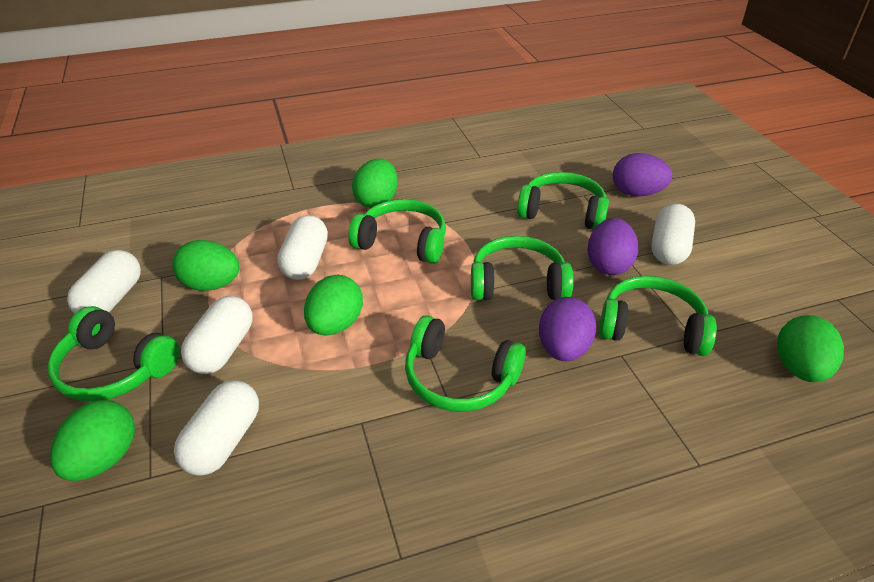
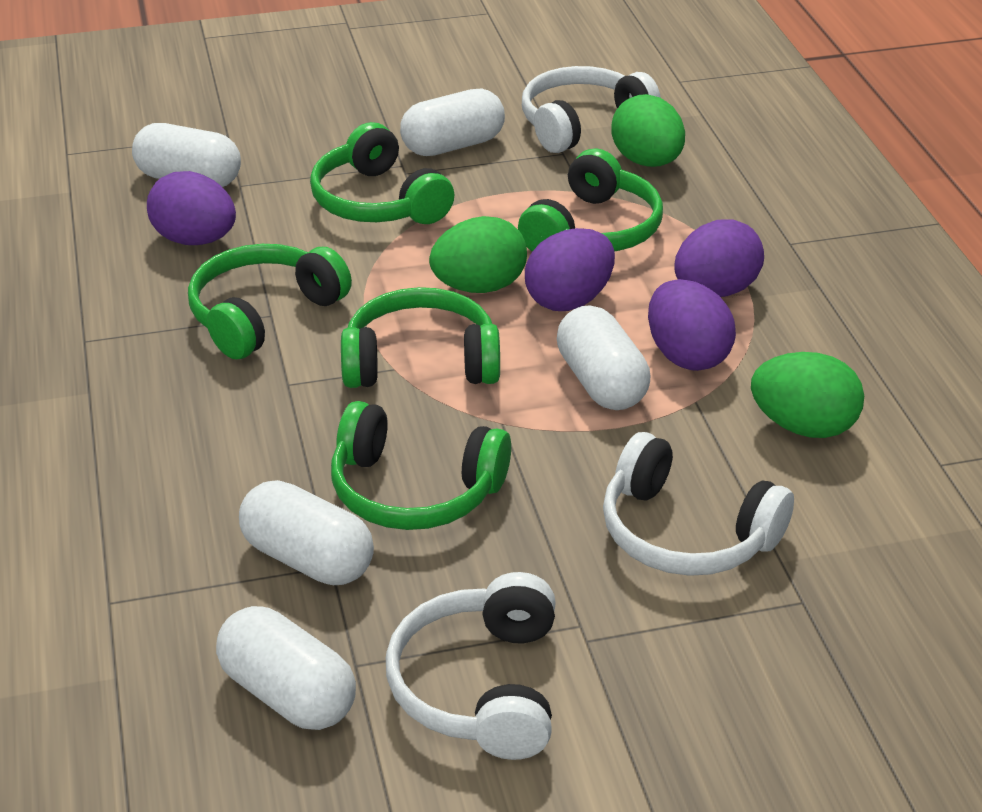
green egg: [50,400,135,481] [172,240,240,291] [304,275,363,336] [352,159,398,208] [777,315,844,382] = 5 -> [429,216,527,293] [612,94,685,167] [751,352,864,438] = 3
green headphones: [47,306,180,401] [348,199,446,264] [405,315,526,412] [471,236,574,300] [517,172,609,229] [599,276,717,356] = 6 -> [188,244,352,359] [310,122,454,224] [331,401,511,530] [341,287,500,388] [518,148,663,252] = 5
purple egg: [539,297,596,361] [587,218,638,275] [613,153,673,197] = 3 -> [147,171,236,245] [525,228,615,311] [648,279,736,371] [674,219,764,297] = 4
white headphones: none = 0 -> [386,572,555,760] [522,66,661,153] [603,432,794,576] = 3

